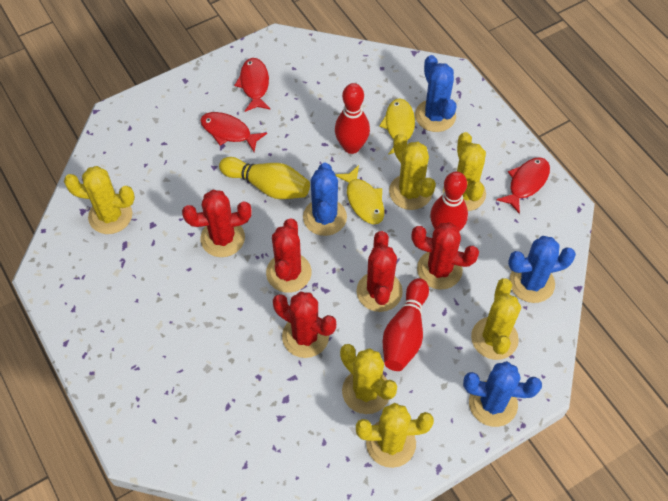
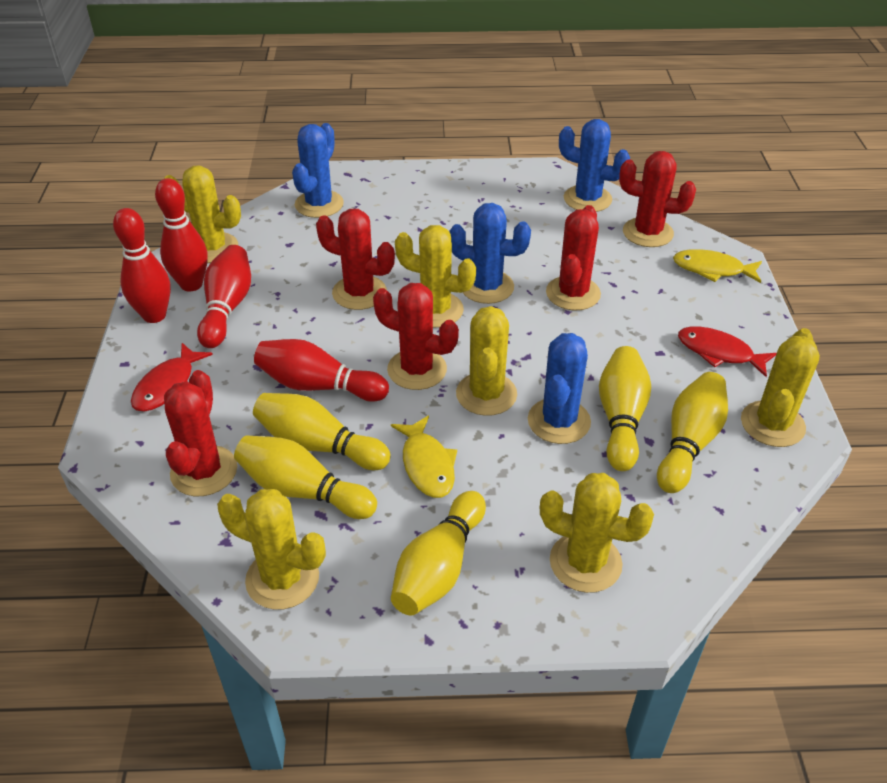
red bowling pin: [335,83,370,154] [383,278,429,371] [430,172,468,231] = 3 -> [113,208,171,323] [155,178,208,292] [197,245,251,348] [254,339,389,402] = 4
red fish: [200,112,267,152] [234,58,271,112] [496,157,550,214] = 3 -> [131,343,213,412] [678,326,777,377] = 2
yellow bowling pin: [219,157,310,199] = 1 -> [234,435,377,519] [253,393,391,470] [391,491,486,616] [599,346,651,471] [657,372,728,493] = 5

